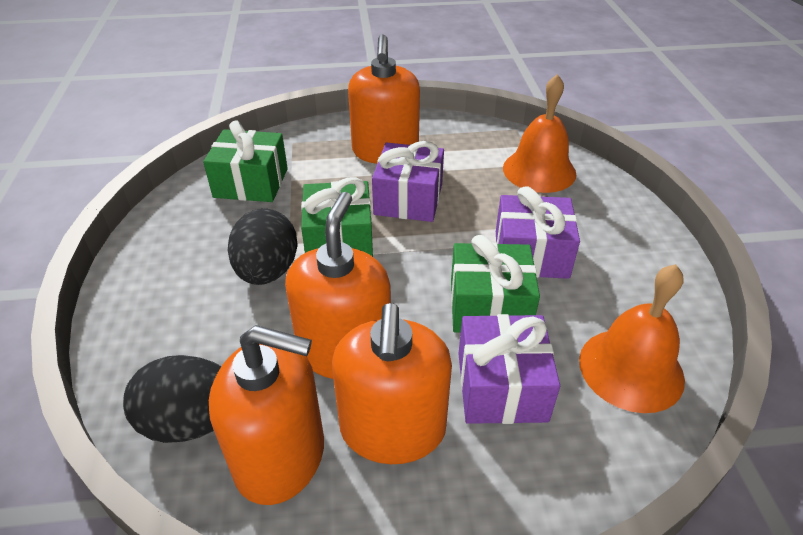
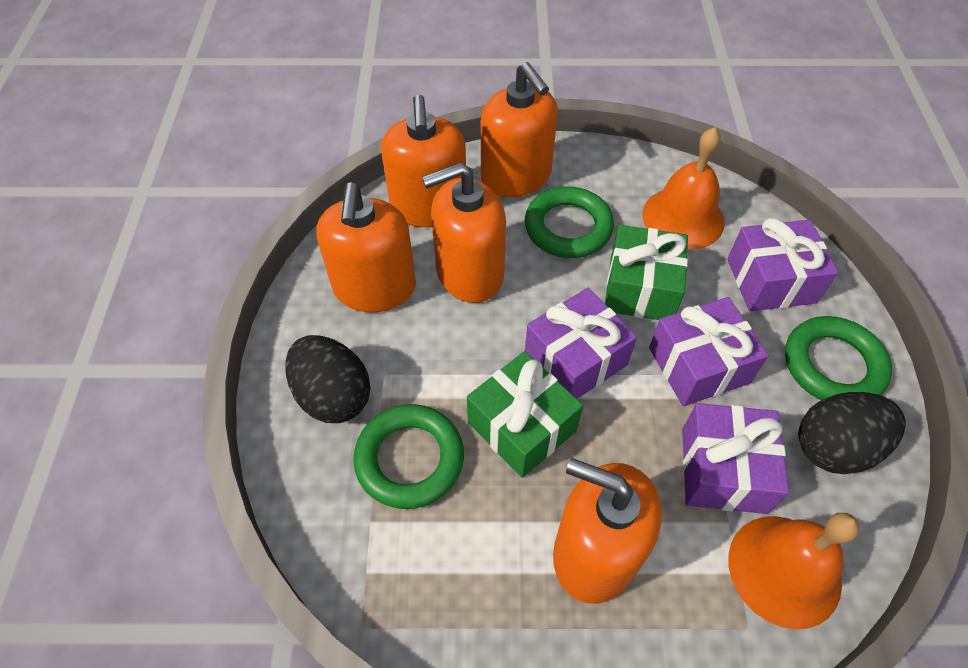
green gift: [203,120,288,202] [301,177,373,257] [451,235,540,333] = 3 -> [467,351,583,478] [605,225,688,320] = 2
green ring: none = 0 -> [353,404,464,509] [525,186,614,258] [785,316,892,400] = 3
orange soap dispenser: [209,325,324,505] [285,192,391,379] [332,303,452,464] [348,34,420,164] = 4 -> [317,182,416,312] [381,95,466,227] [422,162,506,303] [481,62,558,197] [553,458,662,604] = 5
purple gift: [372,141,444,222] [458,314,560,424] [496,187,580,279] = 3 -> [525,288,637,399] [649,297,769,406] [682,403,789,514] [727,218,838,311] = 4

